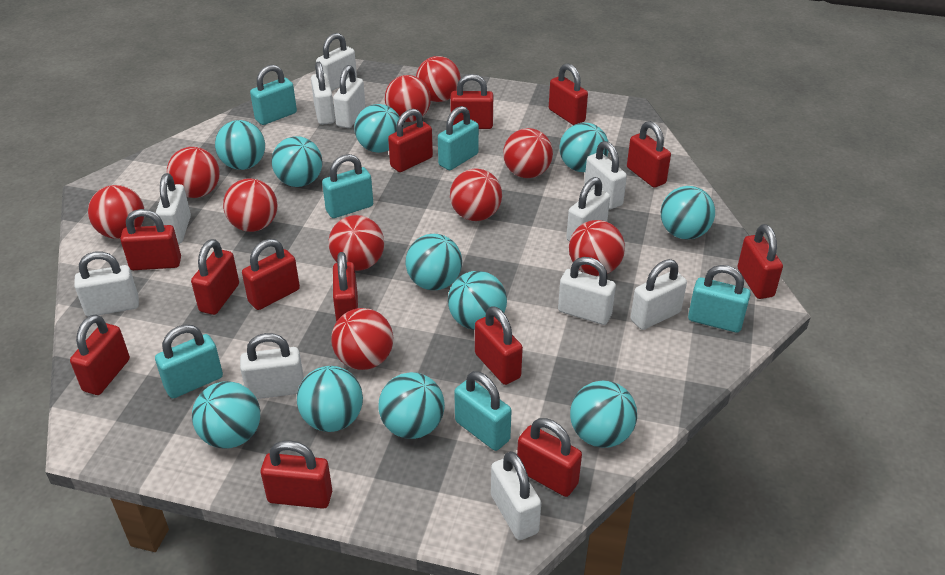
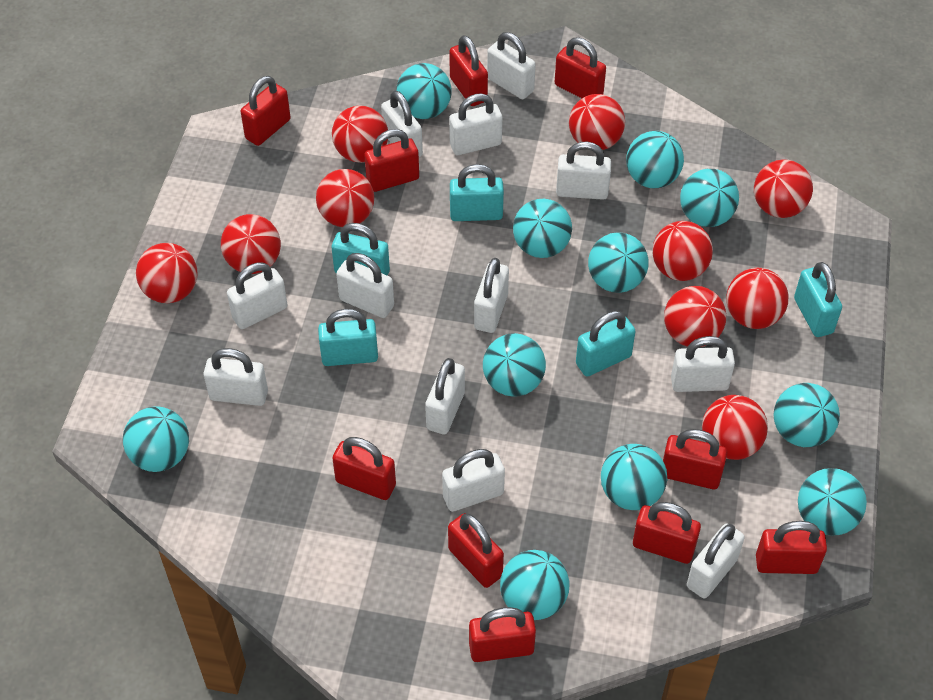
red padlock: [70,314,130,395] [120,209,181,270] [191,239,239,315] [242,239,300,310] [261,440,332,509] [333,252,358,322] [388,109,433,172] [450,74,493,129] [475,306,523,385] [517,418,582,497] [549,63,588,125] [627,121,671,188] [738,224,783,299] = 13 -> [241,76,291,146] [332,437,396,500] [364,129,419,192] [448,513,504,588] [449,35,488,106] [469,607,536,662] [555,37,606,98] [633,502,701,564] [663,429,727,489] [756,521,827,574] = 10
turquoise padlock: [155,325,223,398] [250,65,297,125] [322,154,373,218] [438,106,479,170] [454,371,512,451] [688,265,751,333] = 6 -> [318,309,378,366] [332,223,390,276] [450,164,504,221] [576,311,636,376] [794,262,842,337] = 5
white padlock: [74,251,139,317] [156,173,191,244] [240,333,304,399] [311,62,335,125] [316,33,357,91] [333,65,366,128] [491,451,541,540] [558,257,616,325] [566,177,610,242] [584,141,627,209] [631,259,687,330] = 11 -> [204,348,268,406] [227,263,287,329] [336,253,394,318] [381,90,423,157] [425,358,465,434] [442,449,505,512] [449,93,502,155] [474,258,509,333] [487,32,536,99] [556,142,611,200] [671,336,735,392] [687,524,745,598] = 12

